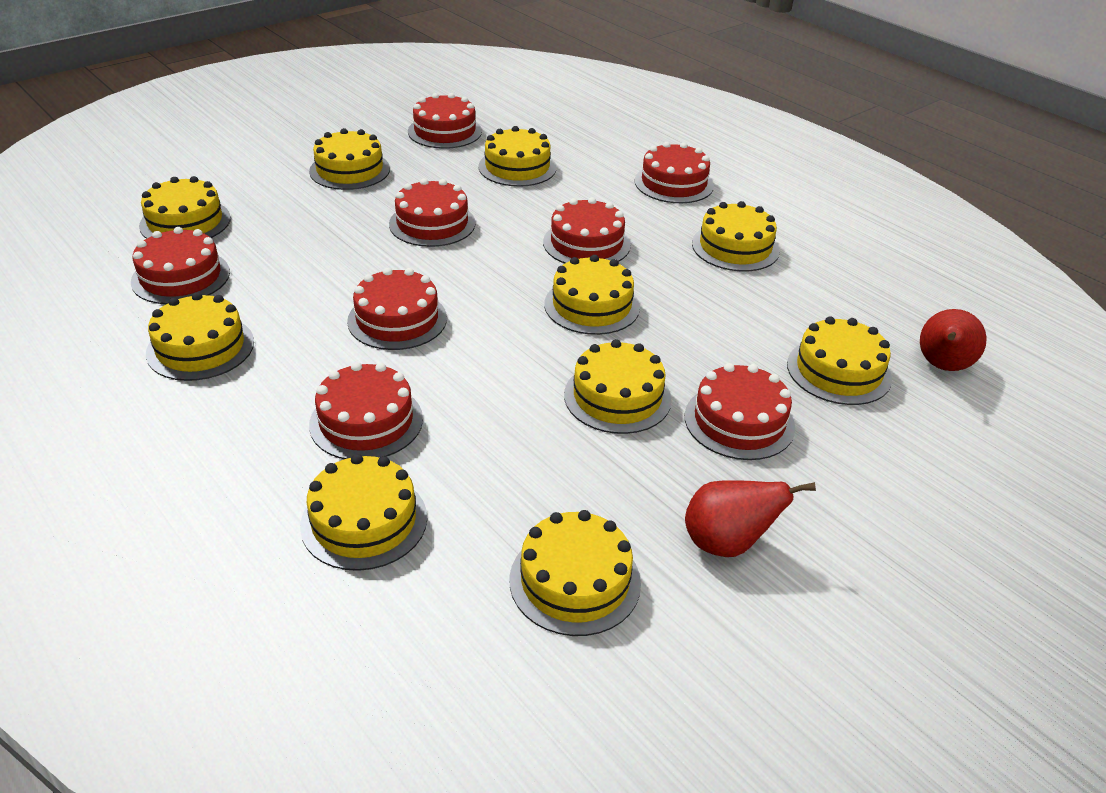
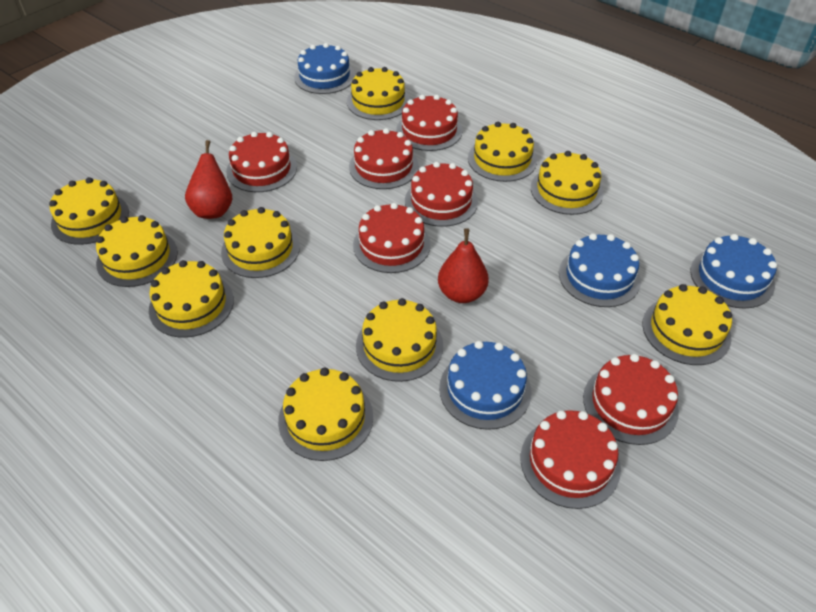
blue cake: none = 0 -> [294,43,355,94] [439,341,531,430] [559,233,641,307] [690,234,777,309] = 4
red cake: [131,227,230,304] [309,362,423,459] [347,268,447,350] [389,178,476,247] [408,93,482,149] [543,197,631,264] [635,142,714,203] [685,363,795,460] = 8 -> [226,131,297,192] [349,128,419,189] [353,203,431,273] [396,95,463,151] [405,162,478,227] [521,410,621,509] [583,354,679,445] = 7

